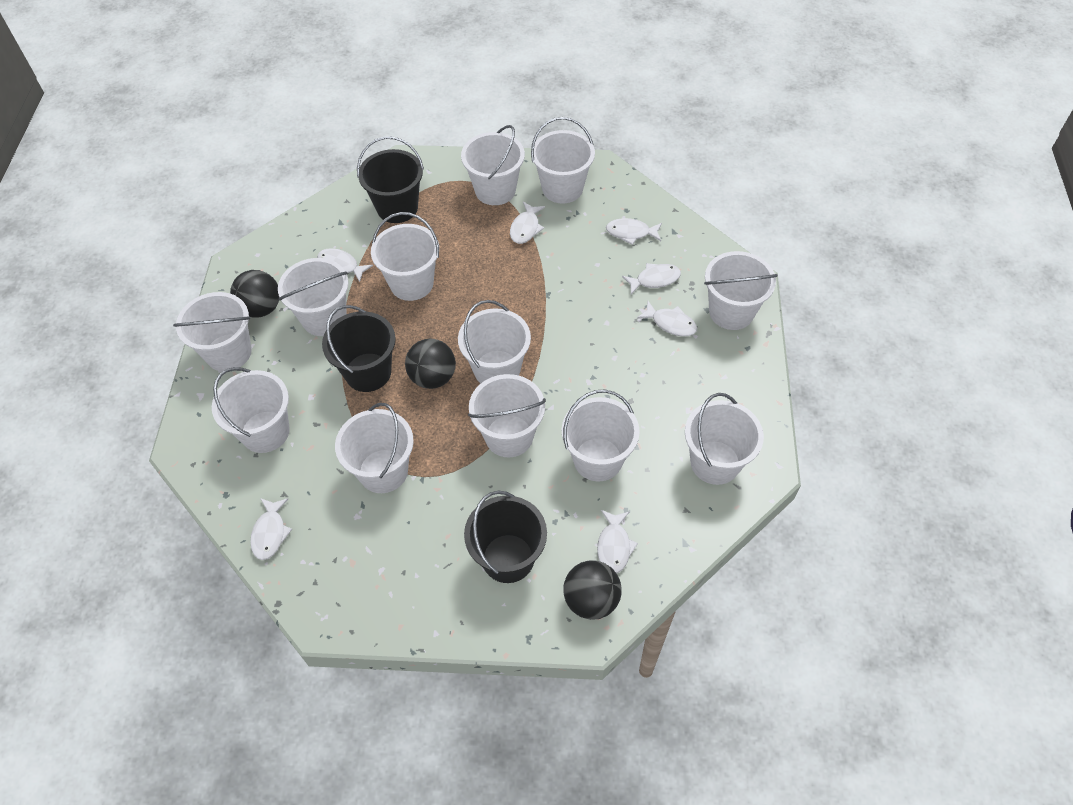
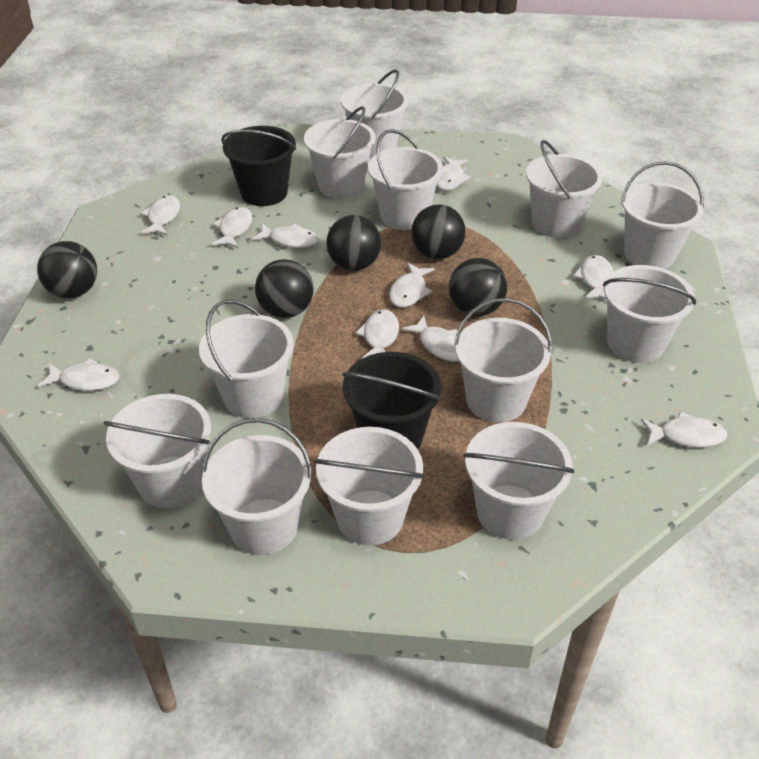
black ball: [230,270,280,318] [405,339,456,389] [563,560,622,620] = 3 -> [37,241,97,298] [255,259,314,318] [326,215,381,271] [411,204,466,259] [449,258,507,316] = 5
black bucket: [322,305,396,392] [357,136,424,223] [464,491,547,583] = 3 -> [221,126,296,206] [342,352,441,449] = 2
white fish: [250,498,292,560] [317,248,373,282] [510,202,545,244] [597,510,638,573] [606,218,662,245] [622,263,681,294] [637,301,697,336] = 7 -> [38,358,119,391] [140,195,180,236] [211,207,252,248] [252,224,319,248] [355,309,399,359] [389,262,435,308] [401,316,459,362] [436,156,471,191] [573,255,613,299] [641,412,727,448] = 10

